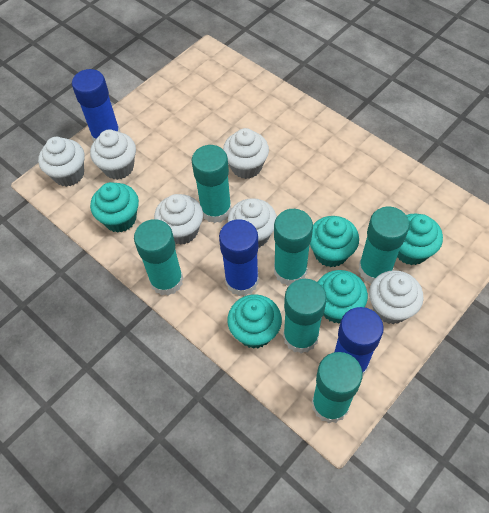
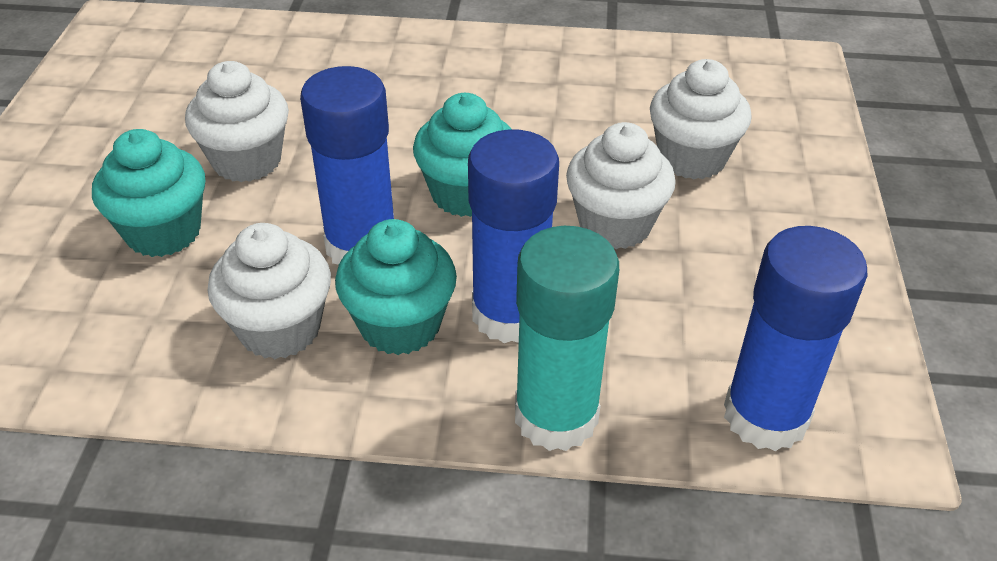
turquoise cupcake: [90,182,139,233] [227,294,282,349] [310,216,359,267] [318,270,368,324] [397,214,443,265] = 5 -> [92,129,205,257] [335,219,457,355] [413,93,511,217] = 3
turquoise glue stick: [134,219,184,296] [191,145,231,223] [274,209,313,286] [283,279,327,354] [312,352,363,423] [358,206,409,283] = 6 -> [515,226,619,451] = 1
white cupcake: [38,137,85,187] [90,130,136,180] [154,194,203,245] [223,128,269,179] [228,198,277,248] [369,270,424,324] = 6 -> [185,61,289,182] [207,223,331,359] [566,122,676,249] [650,59,752,179] = 4

